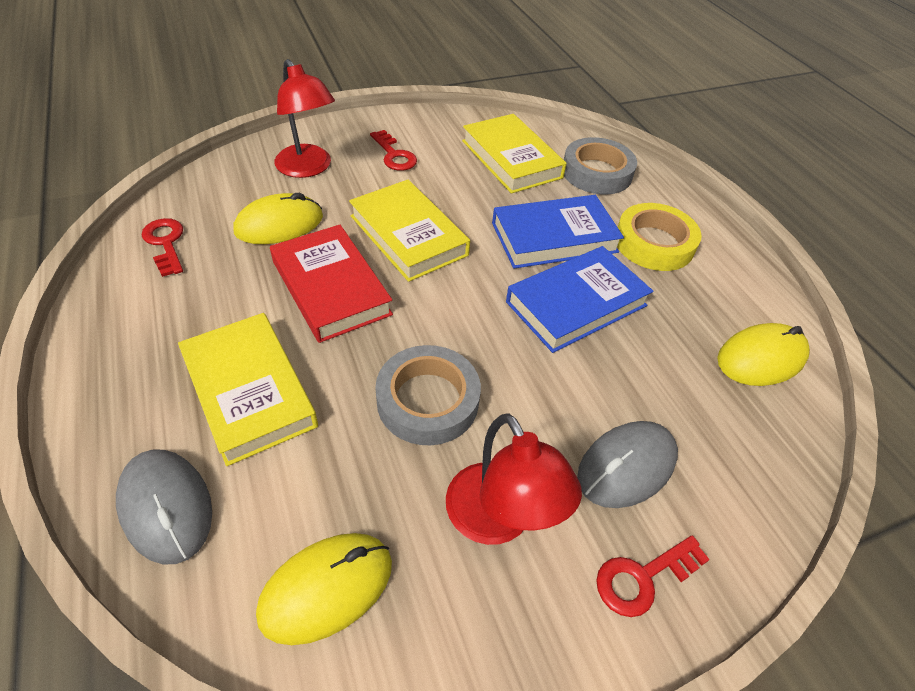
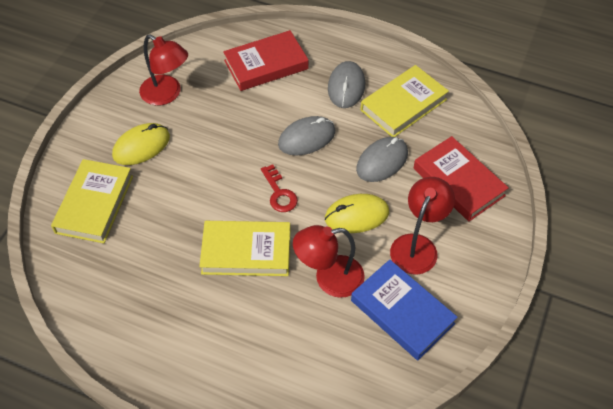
blue book: [492,195,624,269] [506,246,653,353] = 2 -> [351,260,458,360] = 1
grey mouse: [116,450,212,564] [577,421,678,508] = 2 -> [278,116,335,155] [328,61,365,108] [356,137,408,182] = 3
grey tape: [375,345,481,445] [564,137,637,194] = 2 -> none = 0
red book: [270,225,393,343] = 1 -> [223,30,309,91] [414,136,509,221] = 2
red key: [142,218,183,277] [370,130,417,171] [596,536,710,617] = 3 -> [261,164,298,212] = 1
red lamp: [274,59,335,178] [446,413,582,545] = 2 -> [139,34,188,105] [293,225,365,298] [390,177,455,275] = 3
yellow mouse: [233,193,323,244] [256,533,392,645] [717,323,810,386] = 3 -> [112,123,170,165] [325,194,389,233] = 2
yellow tape: [617,203,702,271] = 1 -> none = 0

